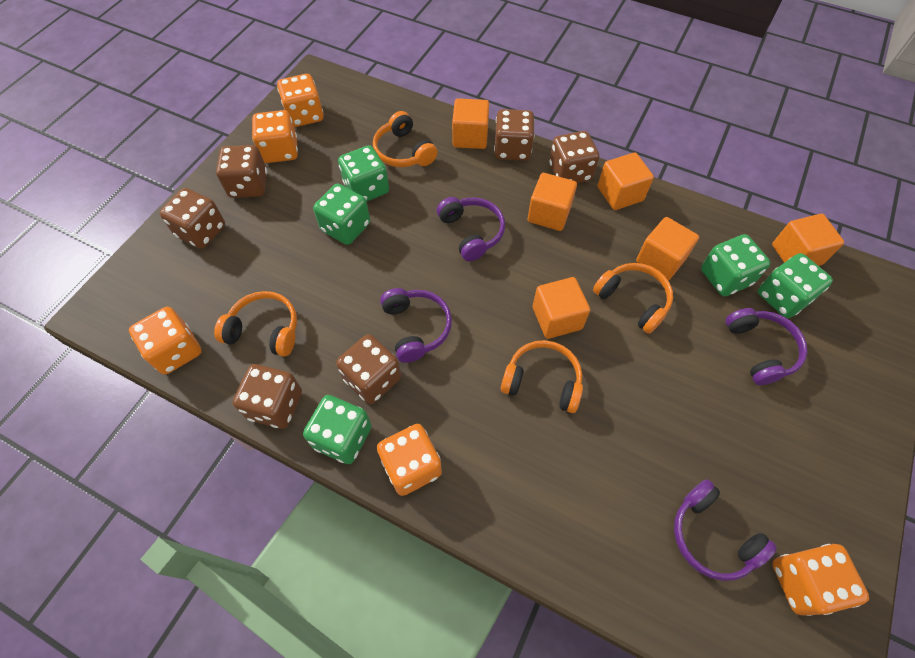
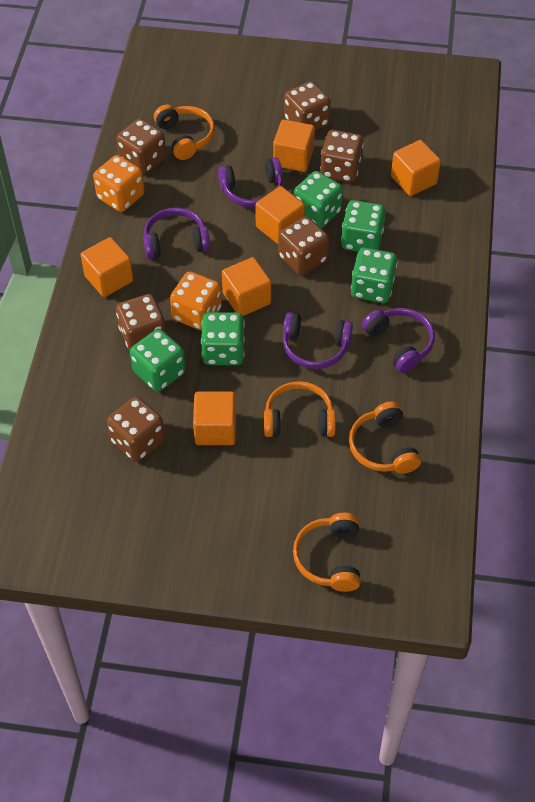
orange dice: [129,307,202,375] [252,110,298,163] [277,74,323,127] [377,424,442,496] [772,544,869,616] = 5 -> [93,155,145,212] [170,271,222,331] = 2

